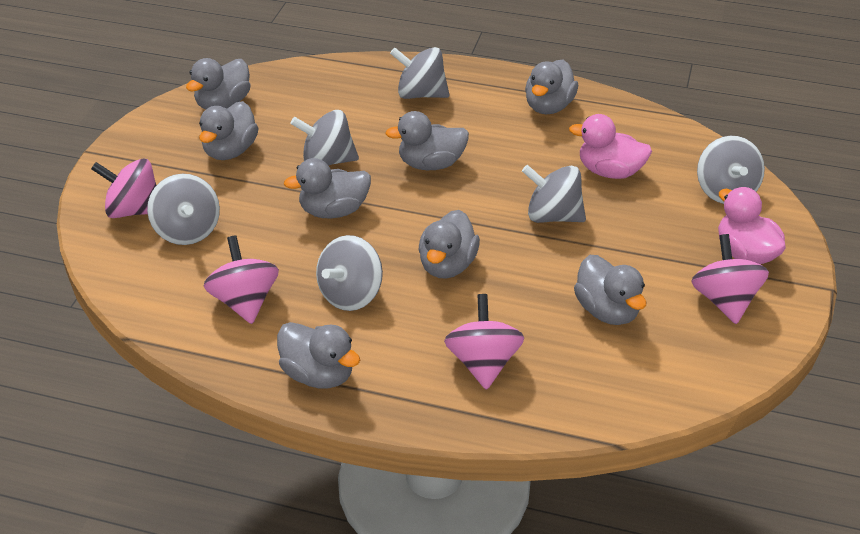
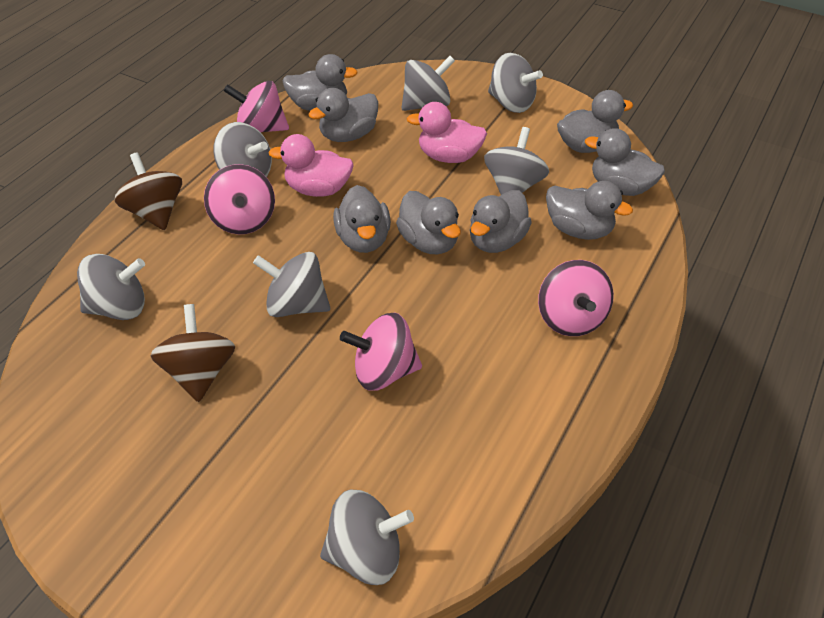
brown spinning top: none = 0 -> [114,153,182,230] [150,304,235,402] = 2
grey spinning top: [147,174,220,245] [290,110,359,165] [316,235,383,311] [390,47,450,99] [522,165,586,223] [697,136,765,204] = 6 -> [77,254,145,320] [213,122,272,178] [253,252,330,317] [320,490,414,585] [402,56,455,111] [484,127,549,195] [488,53,543,113] = 7

